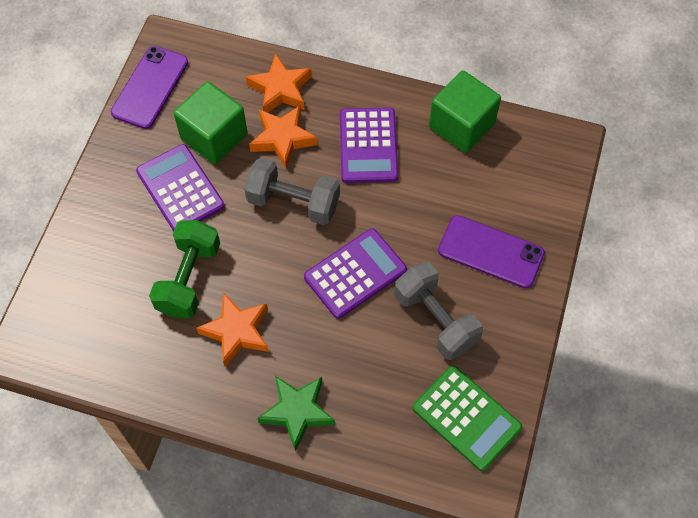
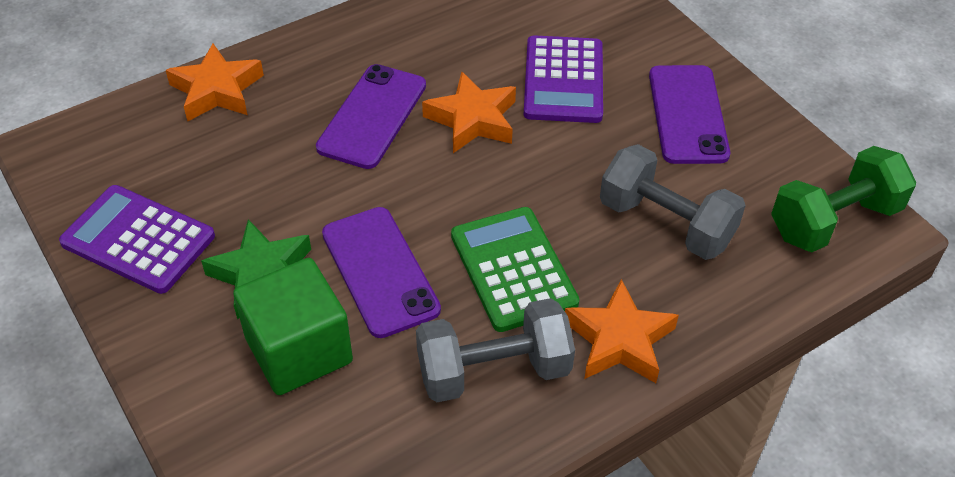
green cube: [174,81,247,164] [429,70,501,153] = 2 -> [233,258,353,395] = 1
purple calculator: [136,144,225,231] [304,228,407,319] [340,108,398,183] = 3 -> [59,185,215,294] [523,35,603,123] = 2
purple phone: [111,46,188,129] [438,215,545,288] = 2 -> [316,64,426,169] [322,207,441,338] [649,65,730,164] = 3

